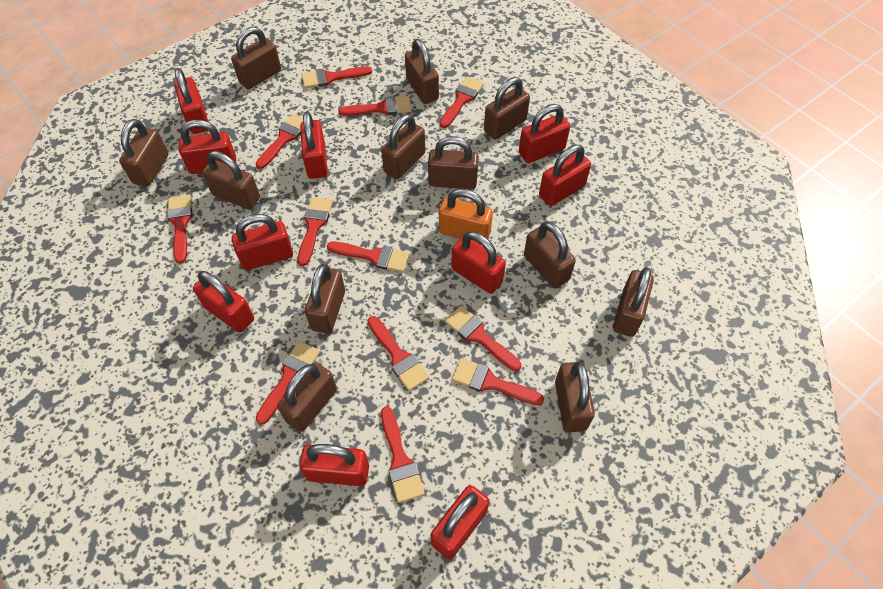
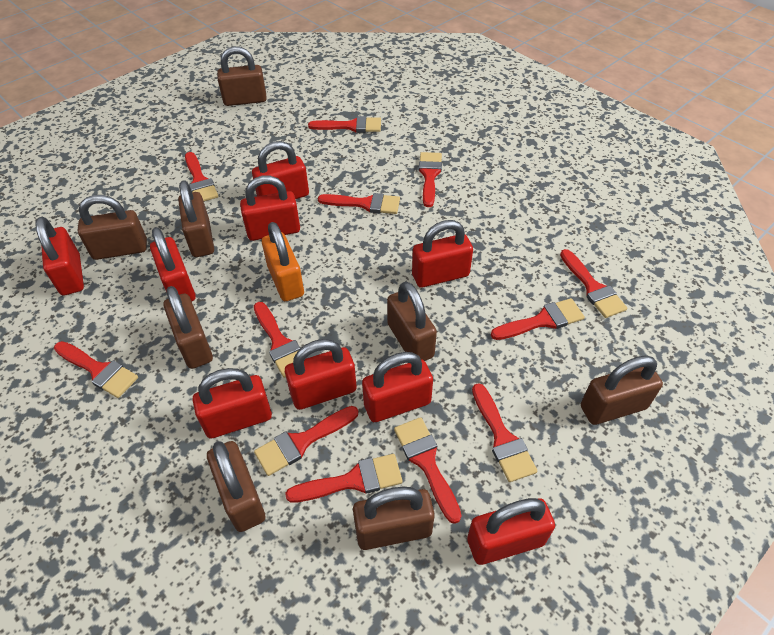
brown padlock: [119,119,169,187] [202,151,260,210] [231,27,281,89] [277,362,337,432] [305,264,345,334] [381,114,425,179] [405,39,439,104] [428,136,479,189] [484,77,530,139] [524,222,576,288] [555,361,595,432] [613,267,654,337] = 12 -> [78,195,147,260] [164,286,213,369] [178,180,214,257] [207,441,266,532] [217,46,267,106] [353,487,435,550] [387,282,437,361] [581,355,663,425] = 8
red padlock: [174,68,208,134] [179,120,236,174] [193,271,254,333] [232,214,293,270] [300,111,328,179] [300,444,369,486] [431,485,490,559] [452,231,506,294] [519,104,570,163] [539,145,591,206] = 10 -> [35,217,84,296] [150,227,196,301] [192,368,272,439] [240,175,300,241] [252,141,309,199] [285,339,357,410] [362,352,433,422] [412,220,473,288] [467,498,555,565] = 9

